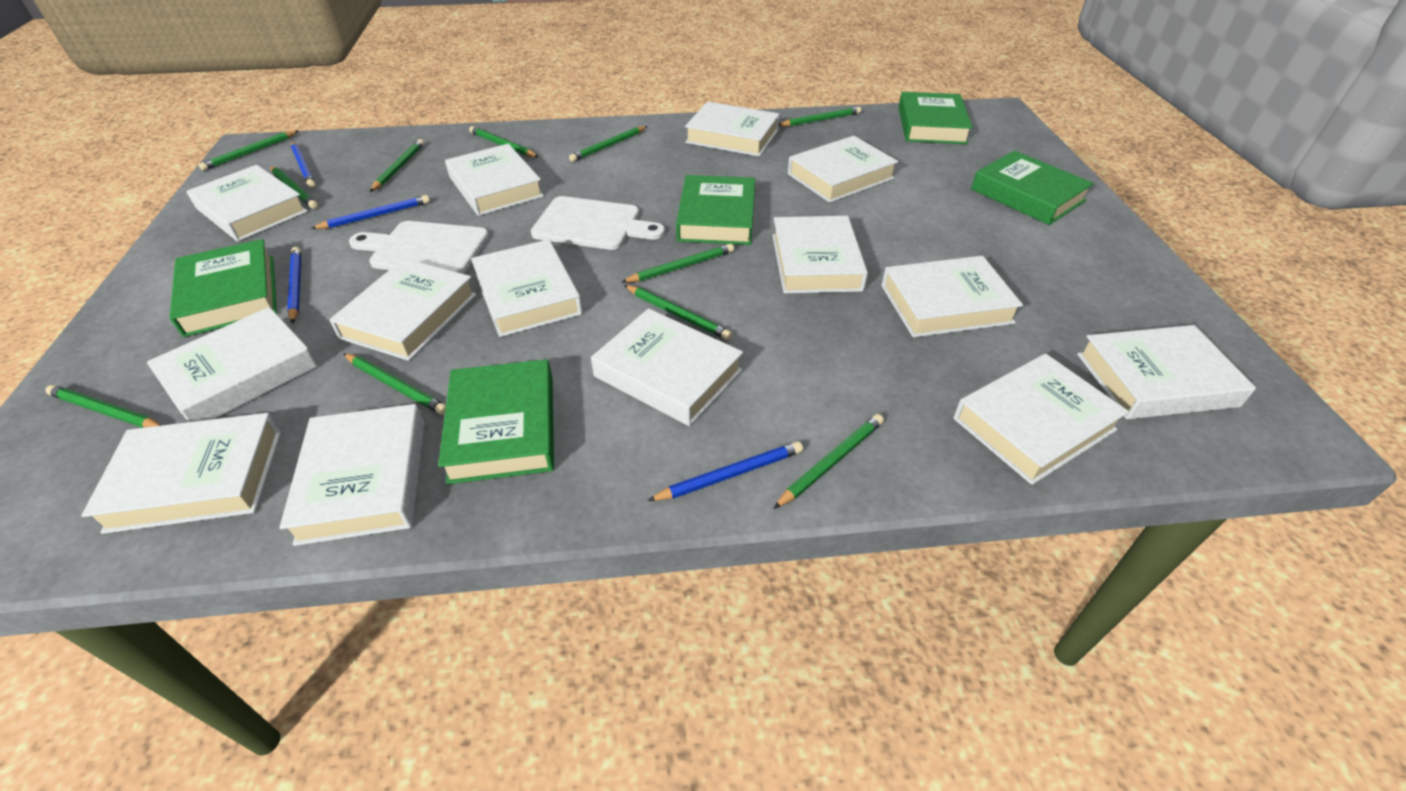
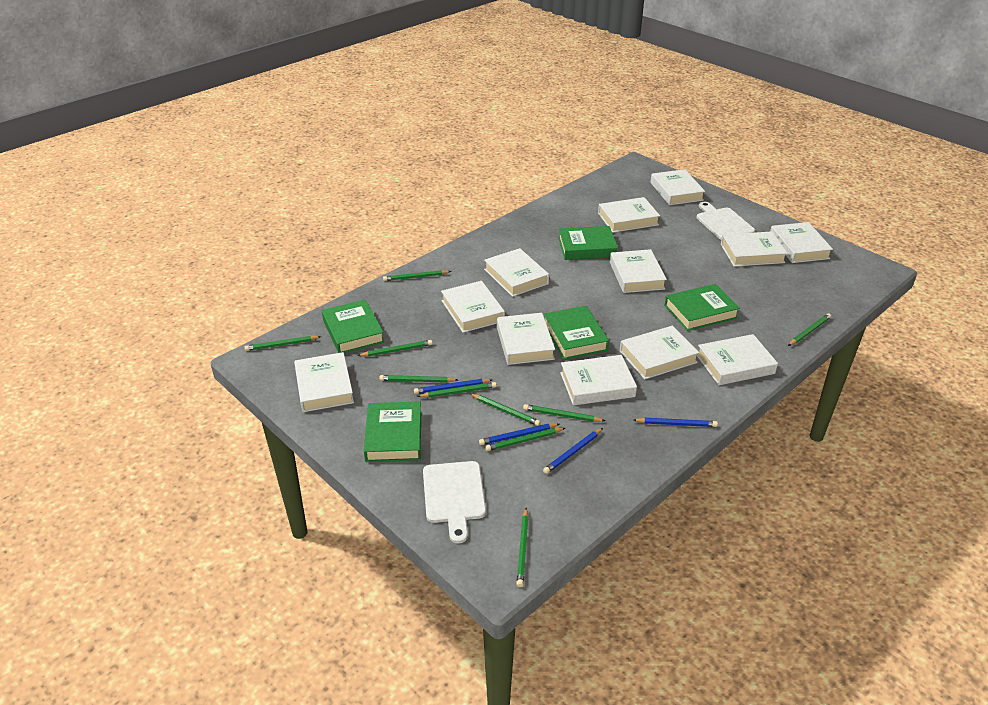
green pencil: [45,385,161,428] [198,131,298,171] [270,166,318,209] [343,353,446,415] [370,139,424,192] [469,126,538,157] [569,126,647,162] [621,244,734,283] [624,285,732,340] [773,414,884,509] [779,107,861,126] = 11 -> [245,336,321,351] [357,340,433,357] [379,375,458,383] [383,270,451,281] [417,382,497,398] [469,393,541,426] [485,428,565,451] [516,508,529,587] [523,404,605,422] [788,313,831,346] = 10
white book: [81,413,281,534] [147,307,318,422] [187,165,308,241] [279,404,424,546] [329,258,476,361] [445,144,544,216] [471,239,583,337] [591,308,743,426] [685,102,780,157] [772,216,868,293] [788,136,898,203] [881,256,1023,337] [953,354,1129,485] [1077,325,1256,419] = 14 -> [294,352,354,412] [441,281,505,333] [484,248,549,297] [497,313,555,365] [560,355,637,405] [598,197,660,233] [610,249,667,293] [620,326,699,379] [650,169,705,205] [696,334,778,385] [721,231,788,267] [770,222,833,263] = 12

